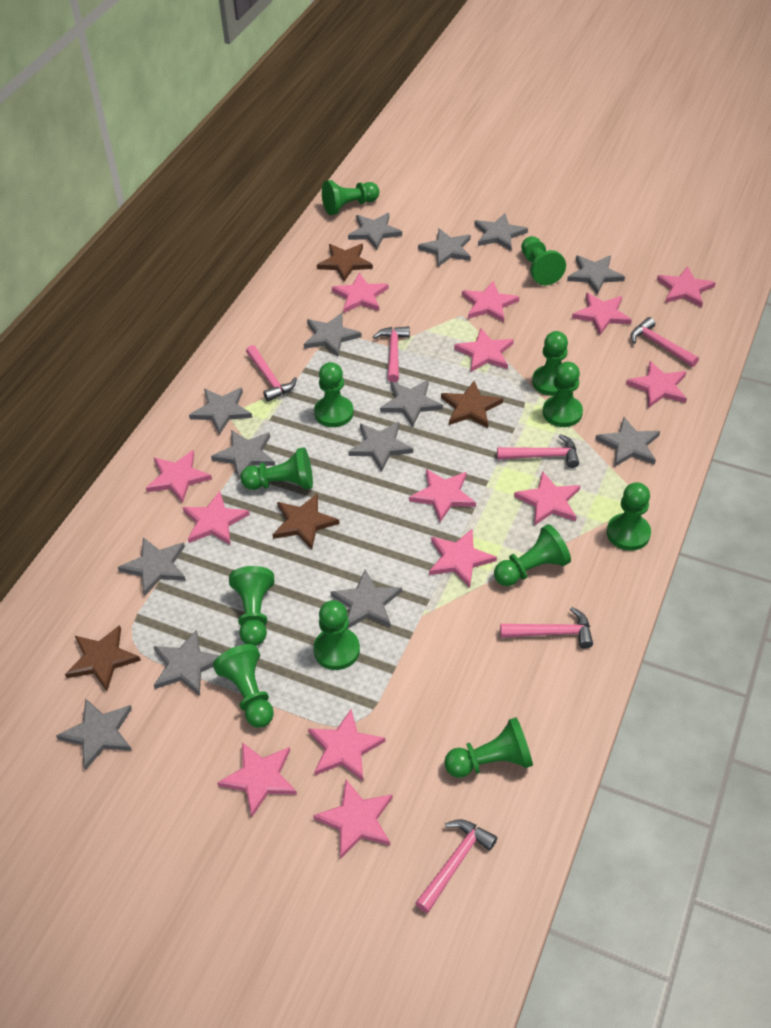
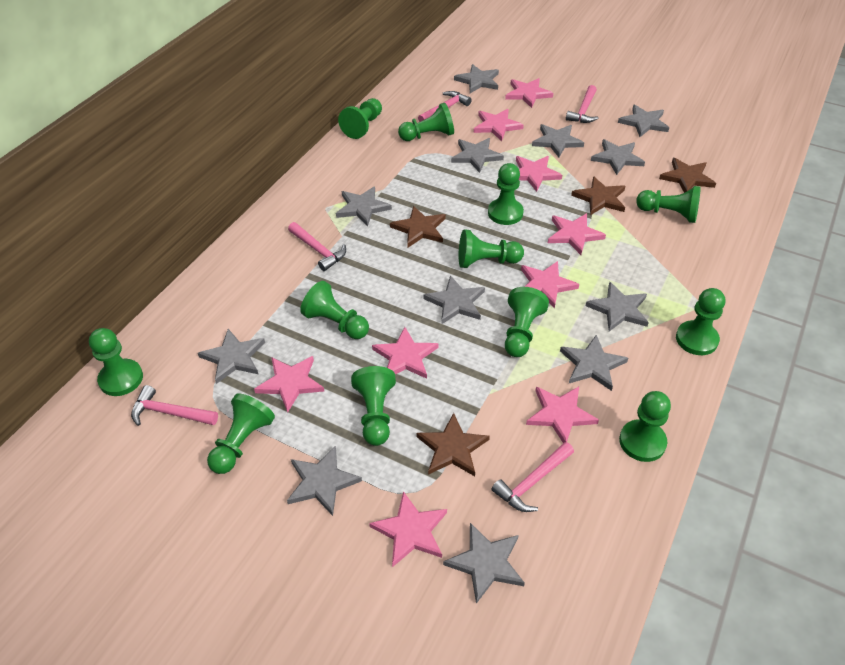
grey star: [56,698,132,770] [118,537,186,597] [154,629,219,696] [189,388,252,435] [211,430,275,481] [304,313,362,357] [330,570,402,629] [348,213,402,250] [348,422,413,472] [380,380,443,427] [418,228,471,267] [474,213,528,251] [567,255,625,294] [595,417,660,466] = 14 -> [198,329,265,384] [287,446,362,516] [336,186,392,227] [423,275,485,325] [443,523,525,604] [451,138,504,173] [454,64,499,93] [532,124,584,157] [560,335,628,391] [586,282,649,331] [591,139,645,175] [618,105,669,137] = 12
pink hammer: [246,345,297,402] [373,326,410,383] [415,819,497,913] [497,434,579,468] [500,607,593,649] [631,317,699,367] = 6 -> [131,385,218,426] [288,222,346,271] [418,91,472,122] [492,442,574,512] [566,85,598,123] = 5
pink star: [146,450,212,503] [183,491,250,545] [217,742,297,817] [308,709,385,781] [313,780,393,859] [332,273,389,313] [409,469,476,522] [429,529,497,588] [454,328,514,372] [462,281,519,322] [514,471,580,526] [572,293,632,335] [626,361,687,408] [657,266,716,308] = 14 -> [254,356,324,413] [369,491,447,567] [372,327,438,379] [474,109,524,141] [505,78,553,108] [516,156,562,192] [521,261,579,309] [526,387,599,443] [548,213,606,255] = 9

